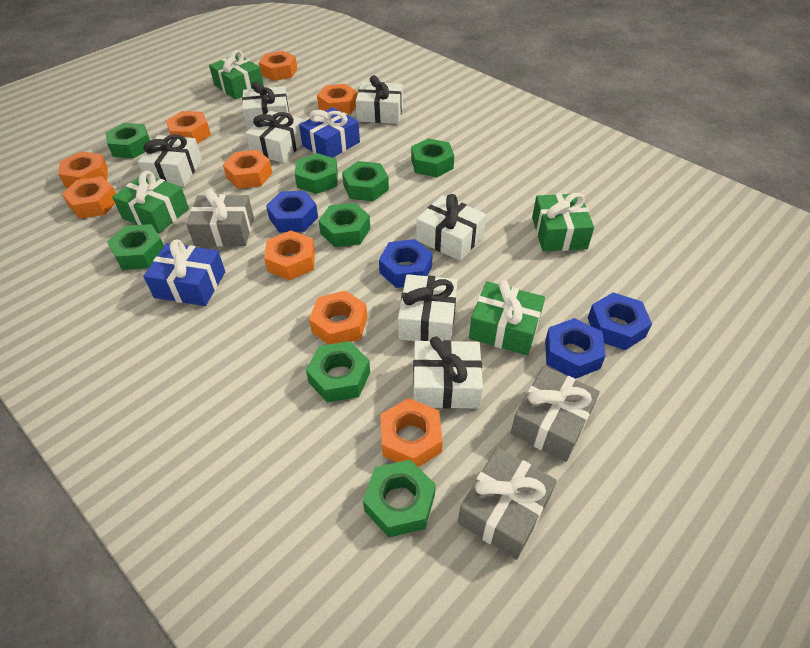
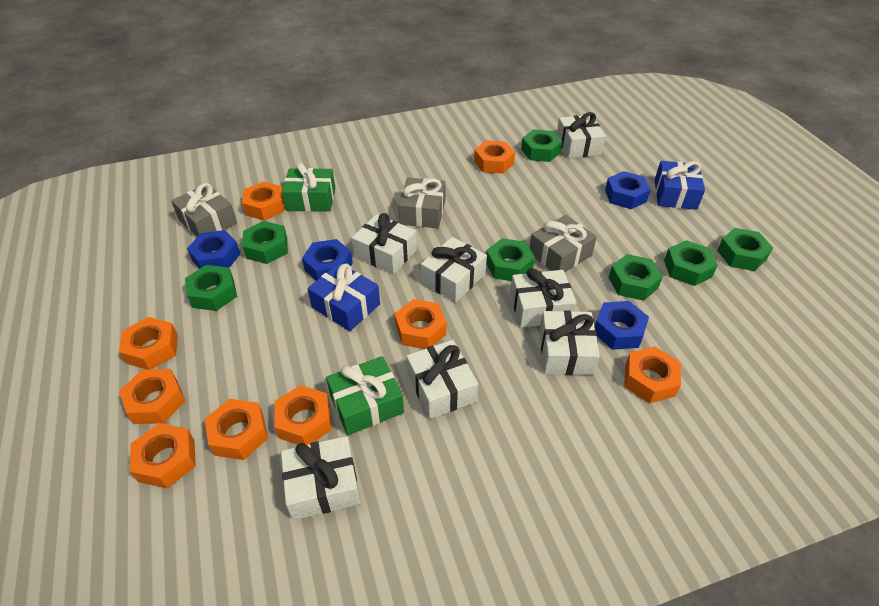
green gift: [112,171,189,233] [209,50,264,99] [469,280,545,355] [532,193,594,251] = 4 -> [282,163,335,212] [326,356,404,436] = 2
green nut: [105,123,150,158] [107,224,164,270] [295,153,338,194] [306,341,370,403] [319,203,370,247] [342,161,389,201] [363,460,436,537] [411,138,454,178] = 8 -> [185,265,237,311] [242,221,288,264] [486,238,535,281] [521,129,562,162] [608,254,663,301] [664,240,718,286] [717,228,773,271] = 7

